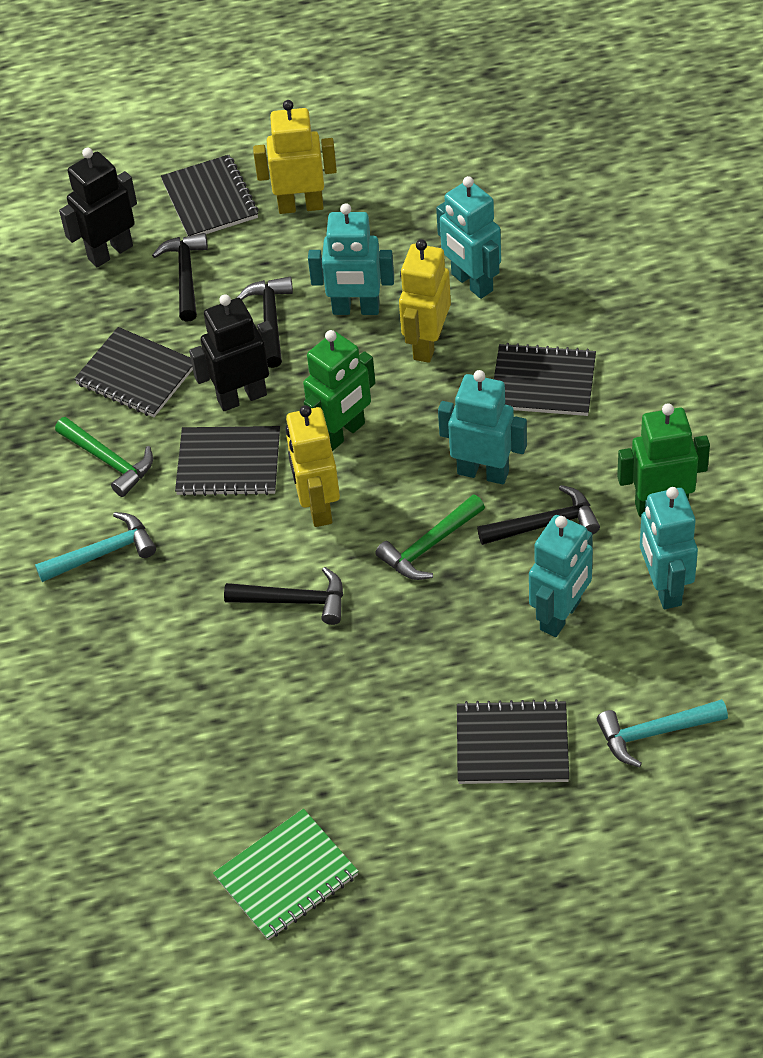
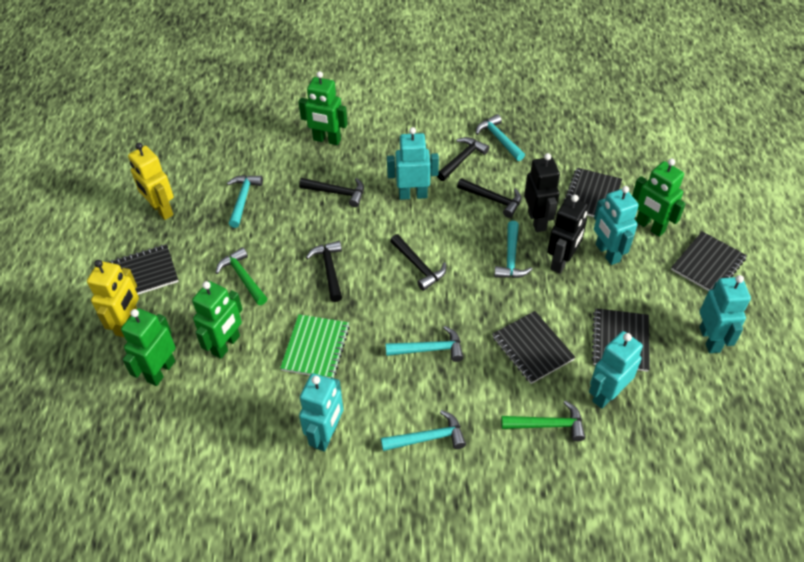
black hammer: [152,233,208,322] [224,567,343,625] [237,277,293,368] [477,485,600,545] = 4 -> [299,178,364,207] [306,241,342,302] [390,234,446,291] [437,137,490,181] [457,178,521,218] = 5
green robot: [303,330,375,451] [617,403,710,517] = 2 -> [121,308,176,386] [192,281,243,359] [298,71,348,145] [632,159,686,237] = 4
turquoise hammer: [35,512,156,582] [597,699,728,767] = 2 -> [227,175,263,228] [381,410,466,451] [386,326,464,362] [476,114,525,161] [494,221,532,278] = 5
yellow robot: [253,100,337,214] [285,405,340,527] [399,239,451,363] = 3 -> [87,260,139,337] [128,143,174,220] = 2

